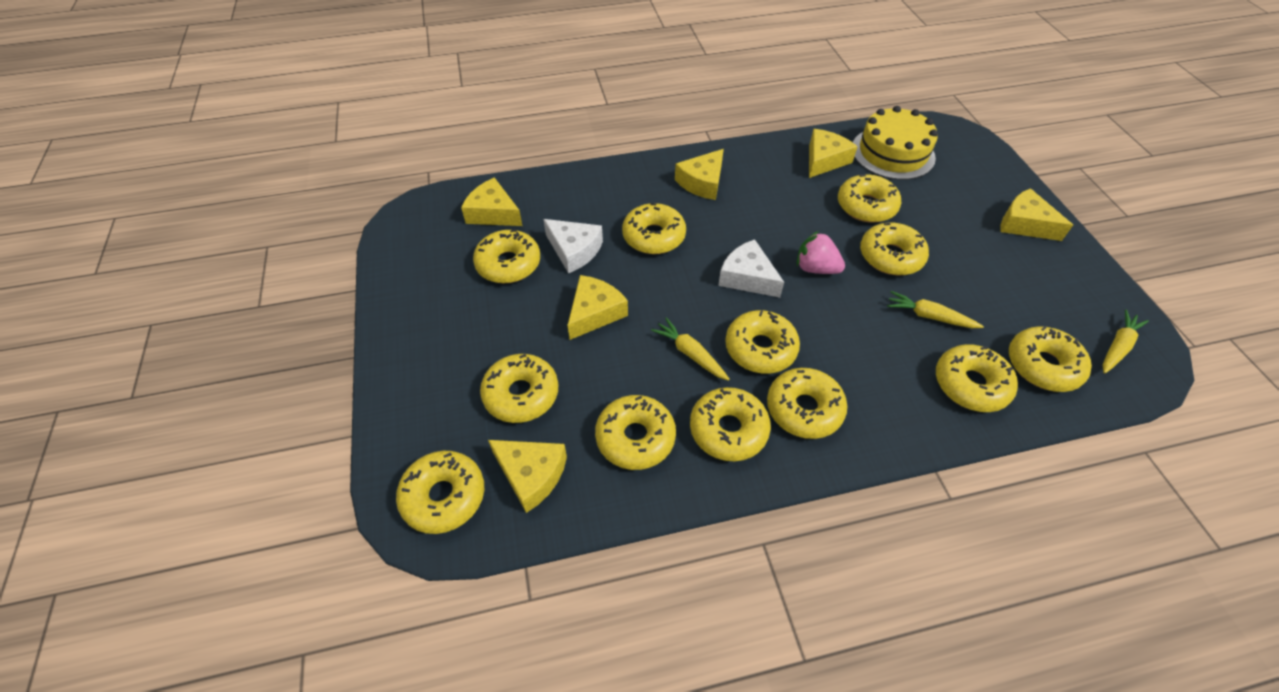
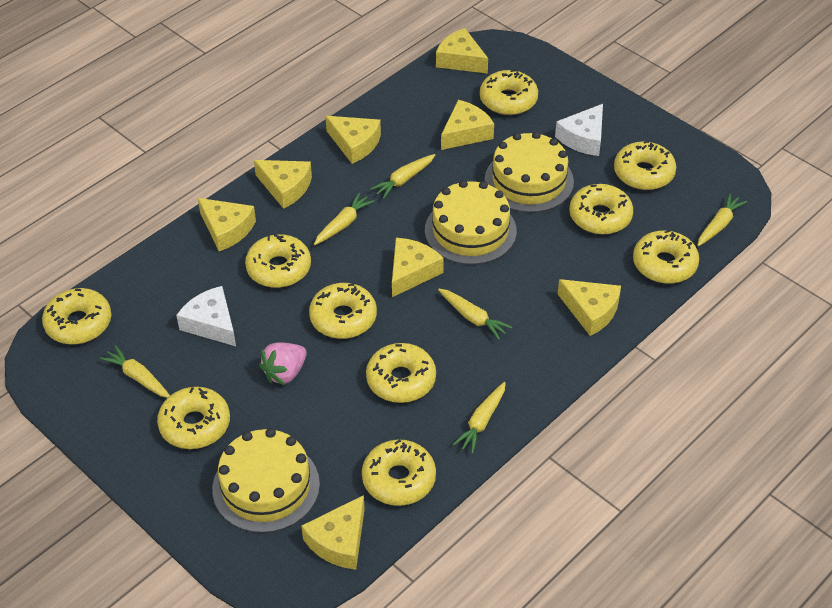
yellow cake: [853,106,938,180] = 1 -> [212,428,320,533] [425,180,517,265] [485,132,574,213] = 3
yellow carrot: [651,317,730,381] [887,291,984,328] [1102,310,1149,374] = 3 -> [100,345,170,398] [314,193,374,245] [370,154,435,199] [438,289,512,340] [453,382,506,454] [697,193,747,246] = 6
yellow cheese: [461,178,522,226] [488,440,567,513] [568,275,628,340] [675,149,724,200] [809,129,858,178] [1001,188,1073,241] = 6 -> [198,198,256,251] [254,160,312,209] [301,495,365,570] [325,116,381,164] [392,238,444,297] [436,28,488,74] [441,100,494,150] [558,279,621,336] = 8
yellow donut: [396,451,484,534] [473,229,540,283] [480,354,558,423] [595,395,676,470] [622,203,686,254] [690,387,771,461] [725,310,800,374] [767,368,847,439] [838,174,901,223] [860,223,929,275] [936,344,1018,412] [1009,326,1092,392] = 12 -> [42,288,111,344] [157,387,230,449] [245,234,311,288] [309,283,377,339] [362,439,436,506] [366,343,436,403] [480,69,538,115] [569,184,633,235] [614,141,676,190] [633,230,699,284] = 10

